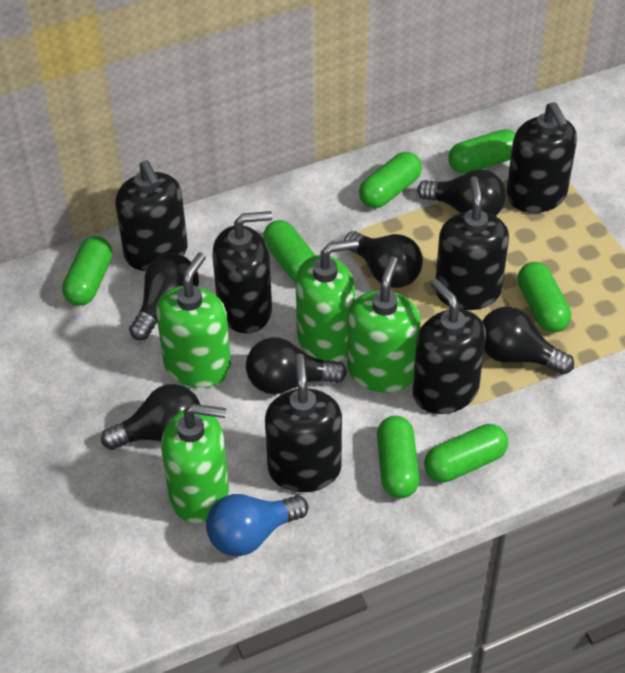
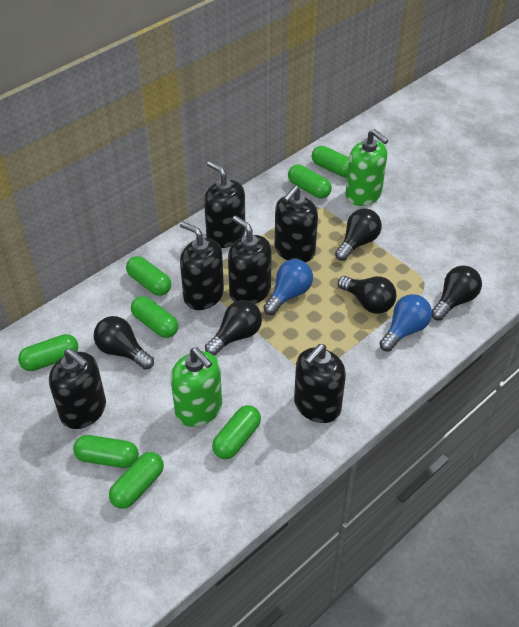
black light bulb: [101,384,200,450] [129,253,199,341] [246,337,347,394] [344,231,423,288] [417,169,506,216] [482,306,574,375] = 6 -> [94,316,154,370] [205,300,262,356] [335,208,382,261] [338,276,397,314] [432,266,482,321] = 5
blue light bulb: [206,494,309,556] = 1 -> [263,259,313,315] [379,294,432,352] = 2
green capsule: [62,236,113,306] [263,220,316,282] [359,152,422,208] [377,416,419,498] [424,424,508,483] [448,129,515,174] [517,262,571,332] = 7 -> [18,334,78,371] [73,435,139,468] [109,452,164,509] [126,256,171,296] [131,296,178,338] [212,405,261,459] [288,165,332,198] [312,146,349,178] = 8
green soap dispenser: [156,253,231,388] [161,404,229,524] [296,239,359,362] [347,257,421,392] = 4 -> [171,347,222,427] [345,129,388,206] = 2

